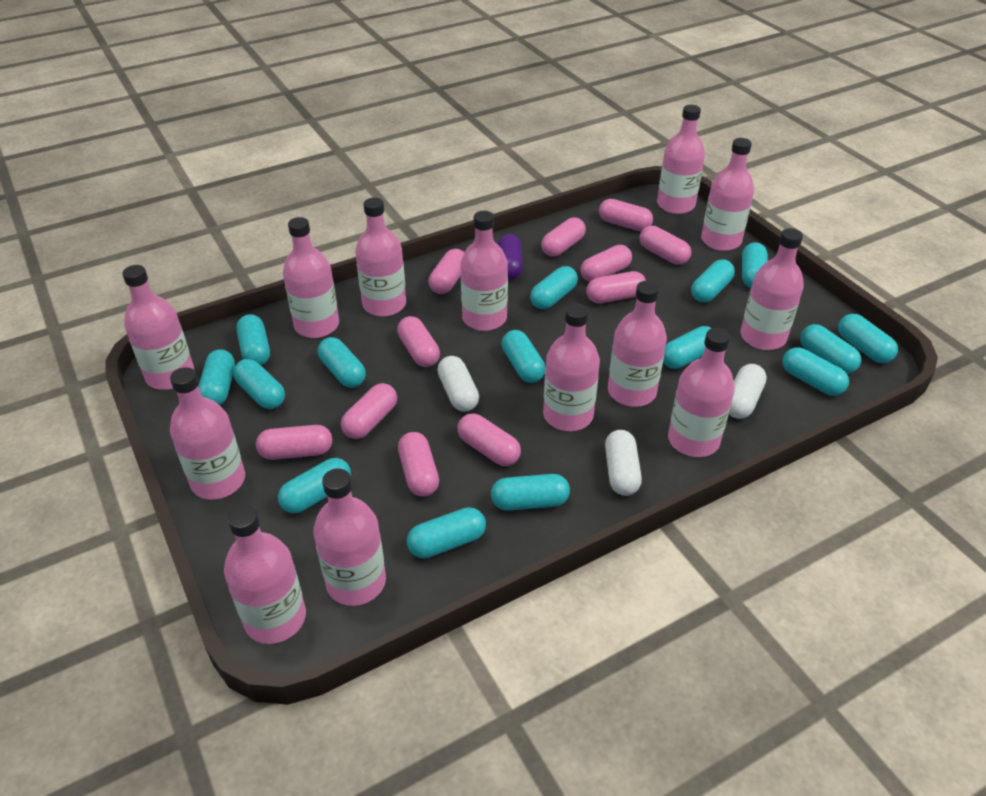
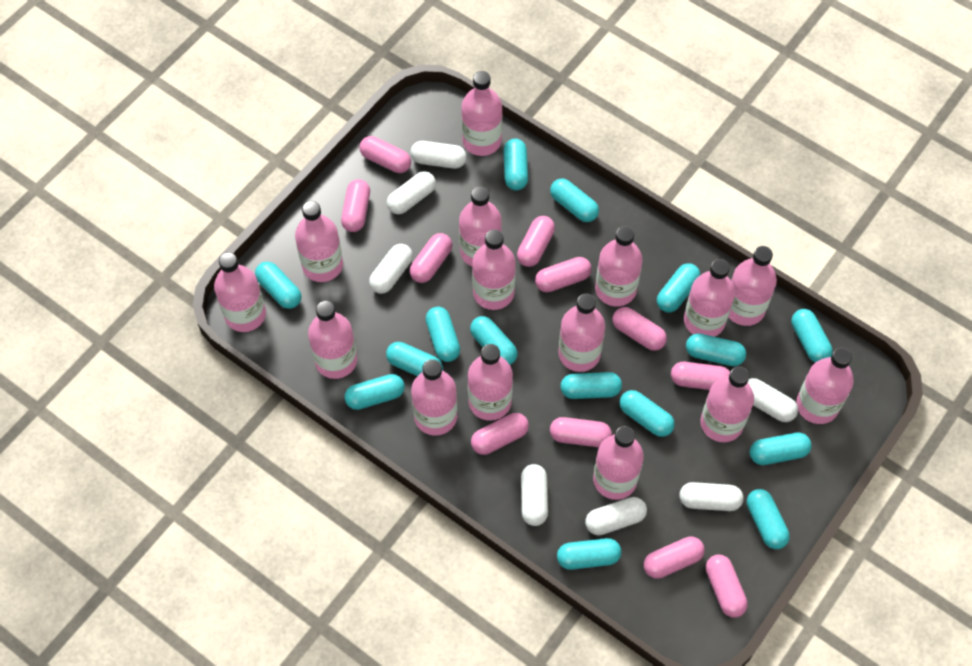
pink bottle: [122,265,194,390] [170,367,245,500] [224,505,306,644] [283,217,339,338] [313,468,386,606] [355,198,406,317] [461,211,508,331] [543,303,600,431] [608,281,667,407] [657,105,705,214] [668,328,735,457] [701,138,754,251] [740,228,804,350] = 13 -> [214,252,266,332] [295,201,343,282] [308,301,357,379] [411,359,457,436] [459,186,502,266] [461,71,503,156] [468,344,513,421] [472,229,516,310] [558,293,605,372] [593,426,644,500] [595,226,643,307] [684,259,735,337] [700,367,754,442] [728,246,777,326] [796,348,854,424] = 15
purple capsule: [498,234,523,280] = 1 -> none = 0
white capsule: [437,356,479,412] [605,430,642,496] [729,364,767,419] = 3 -> [369,244,413,294] [387,171,436,214] [410,141,467,169] [521,464,548,526] [585,497,647,535] [679,482,743,511] [747,378,798,422] = 7

